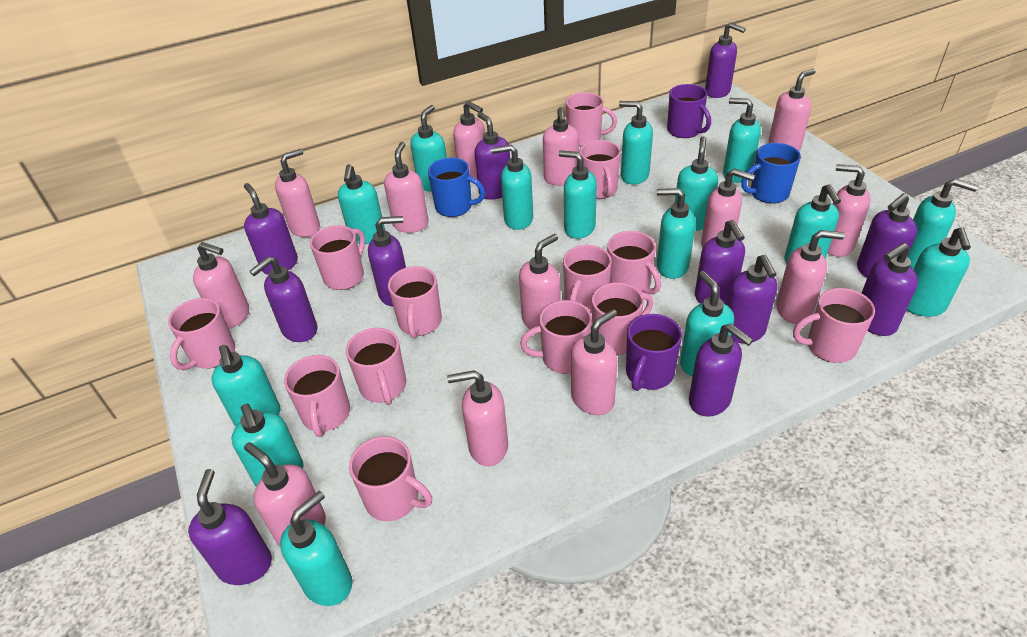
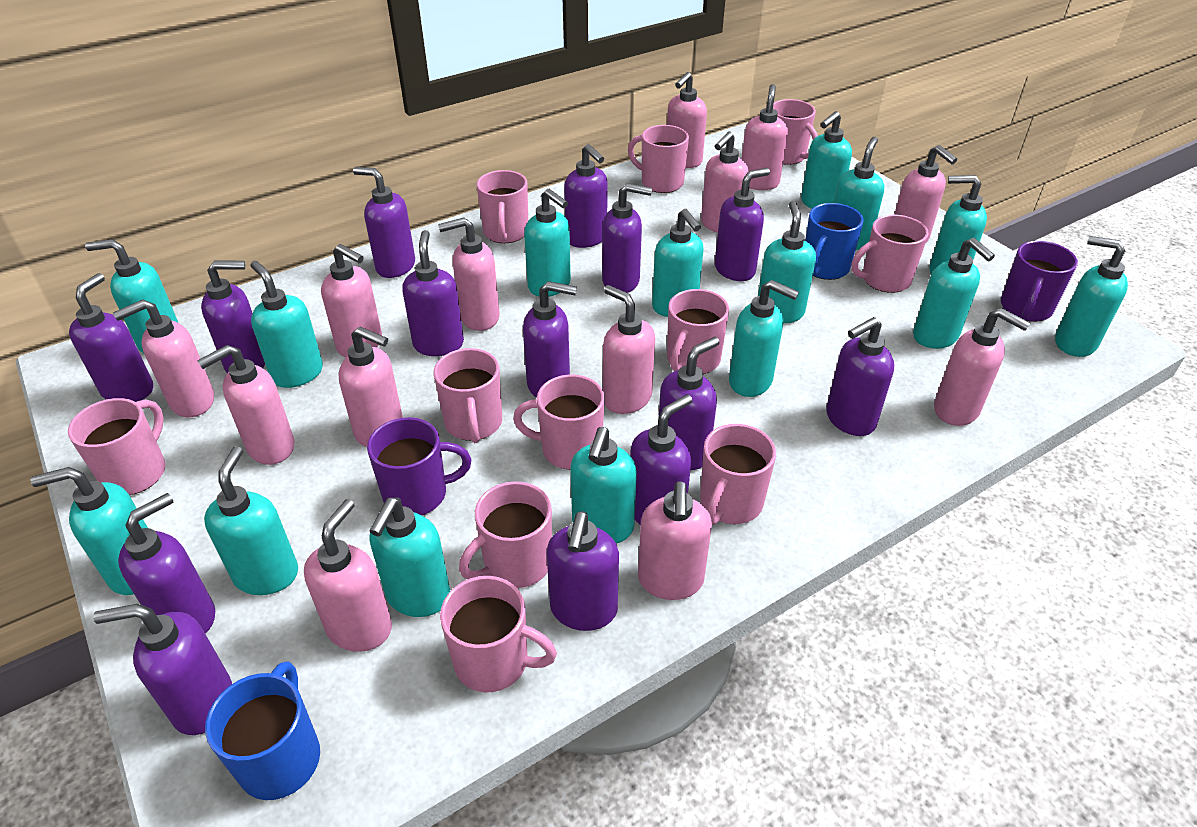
pink mug: [168,298,235,370] [284,355,350,437] [310,225,365,290] [346,328,406,405] [349,436,432,521] [388,266,442,338] [520,300,592,374] [563,245,612,313] [566,92,617,147] [580,140,621,199] [592,282,653,355] [607,231,661,295] [793,288,875,363] = 13 -> [68,398,166,495] [433,348,502,443] [440,576,557,692] [459,481,552,588] [477,170,528,243] [513,375,605,470] [628,125,689,193] [667,289,729,374] [700,424,776,525] [773,99,818,165] [852,215,928,293] = 11
purple soap dispenser: [188,469,272,585] [244,183,298,275] [249,256,317,342] [368,216,406,306] [474,112,510,200] [689,323,753,417] [695,220,745,305] [705,22,746,98] [727,255,778,343] [857,193,917,278] [862,243,918,336] = 11 -> [69,273,153,402] [93,604,232,735] [118,493,215,633] [201,261,265,373] [353,167,415,278] [402,230,464,356] [523,281,577,398] [547,511,619,631] [564,144,608,248] [602,183,652,293] [630,394,692,525] [659,337,719,470] [715,168,770,281] [826,317,894,436] = 14

